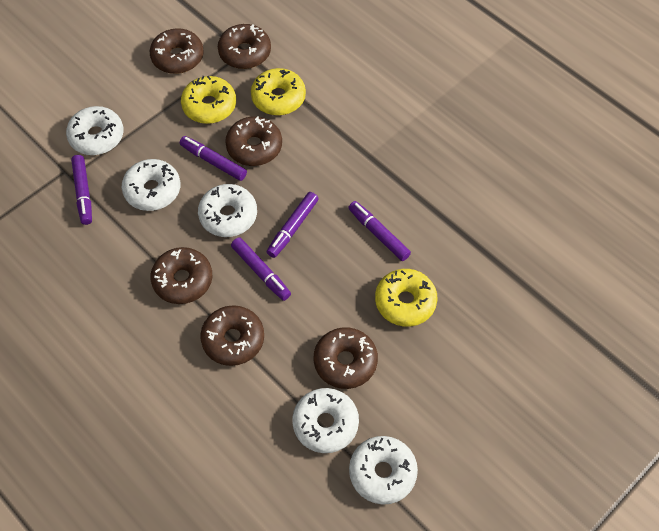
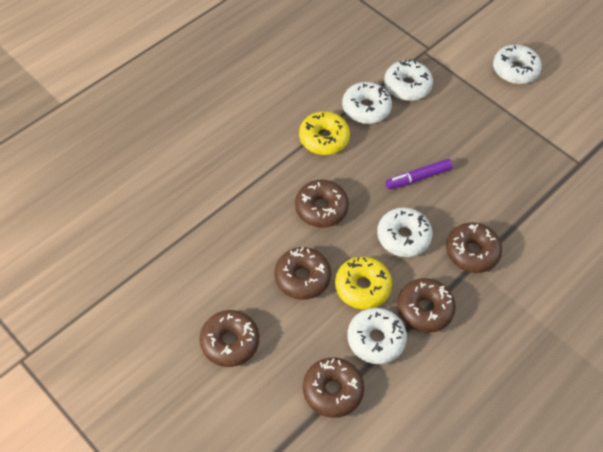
purple marker: [71,155,92,225] [180,136,247,181] [231,237,291,301] [267,192,319,258] [348,201,411,261] = 5 -> [386,159,453,190] = 1
yellow donut: [181,76,236,124] [251,68,306,116] [375,269,437,327] = 3 -> [299,111,350,155] [335,257,392,309] = 2

